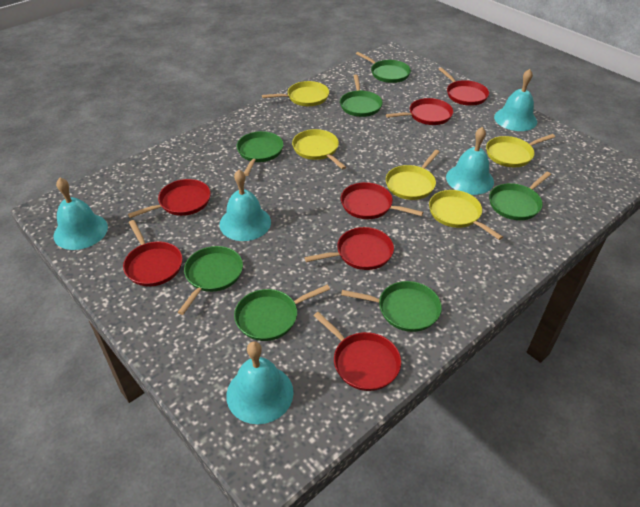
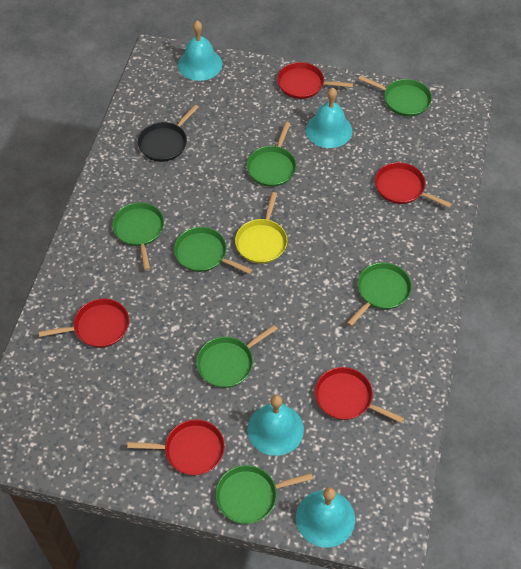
black pan: none = 0 -> [138,105,199,162] = 1
red pan: [123,220,183,287] [128,179,211,218] [304,227,394,270] [314,312,401,391] [341,182,423,219] [386,98,453,125] [439,68,489,106] = 7 -> [39,299,129,347] [127,419,225,475] [277,62,353,99] [315,367,404,423] [375,162,452,208] = 5
turquoise bell: [53,177,108,250] [219,170,271,241] [226,341,294,424] [446,127,494,195] [494,69,537,131] = 5 -> [178,21,222,81] [247,395,304,456] [296,487,355,548] [306,88,352,148] = 4
yellow pan: [262,81,329,106] [292,129,346,169] [385,150,439,200] [429,190,503,240] [486,134,555,167] = 5 -> [235,192,288,264] = 1

